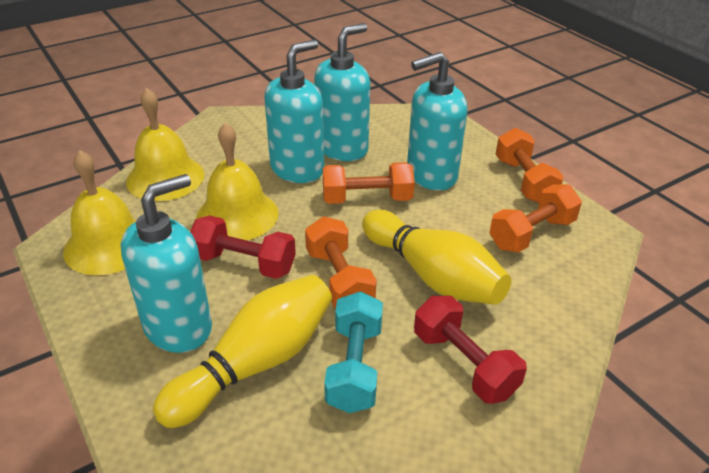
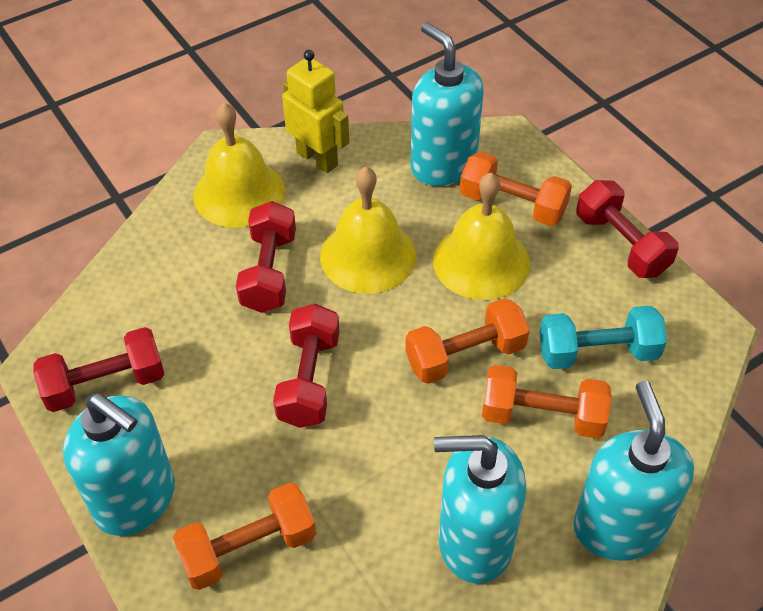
red dumbbell: [190,215,296,279] [414,296,527,404] = 2 -> [34,327,165,412] [236,201,296,313] [273,304,340,428] [576,180,679,278] = 4
yellow bowling pin: [153,275,332,428] [362,210,511,305] = 2 -> none = 0
yellow robot: none = 0 -> [282,50,349,173] = 1

